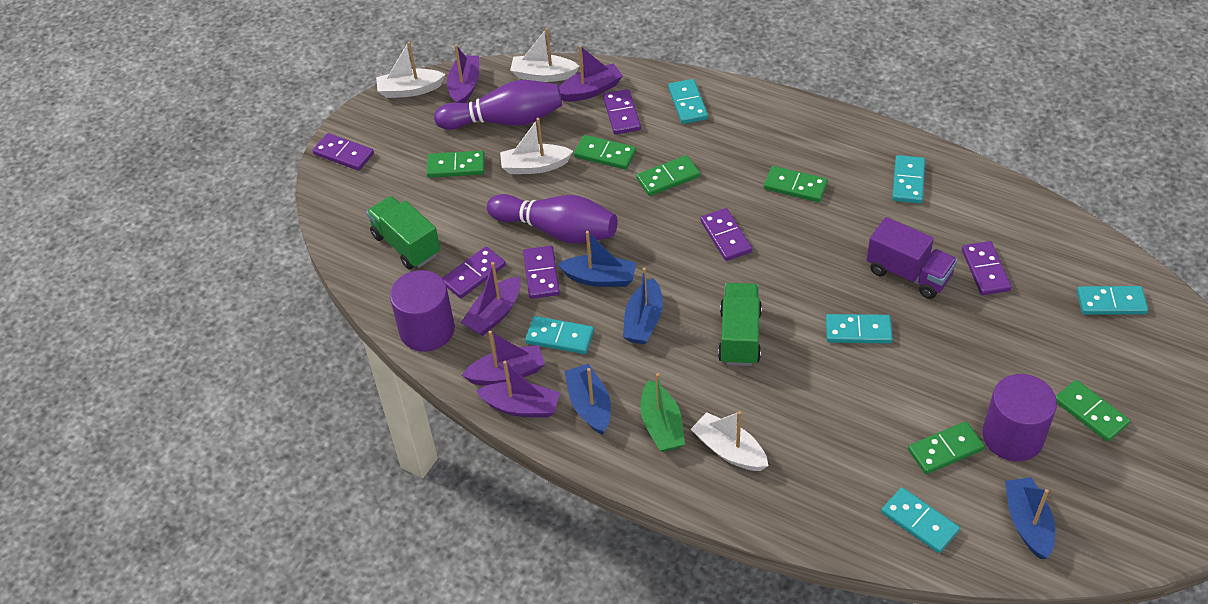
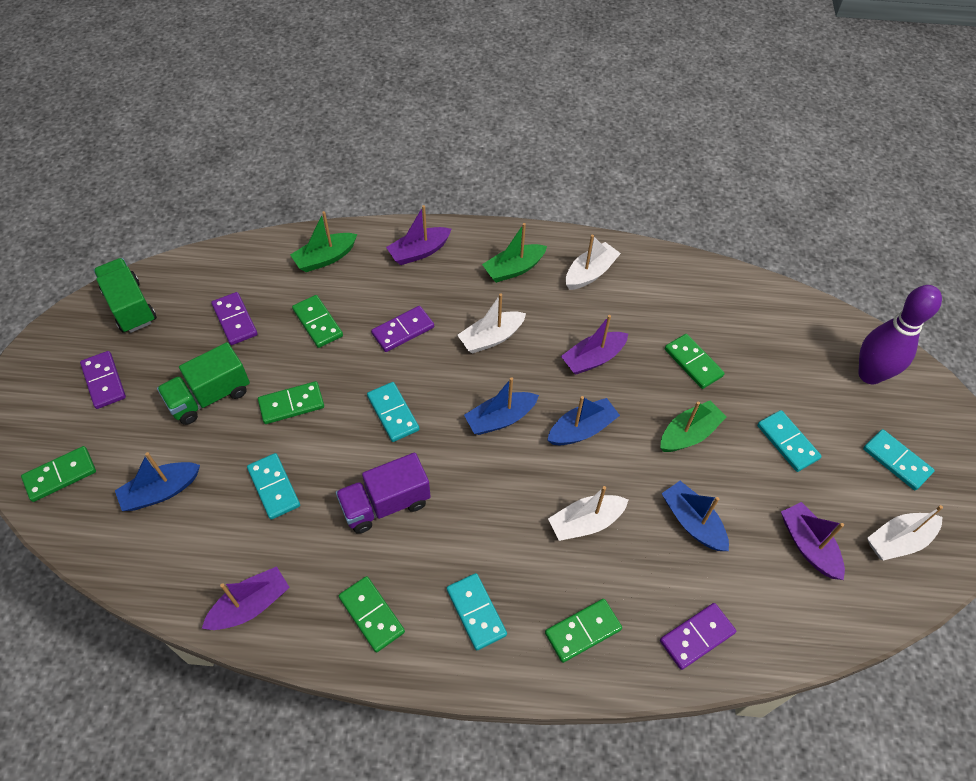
green boat: [641,373,685,452] = 1 -> [290,211,357,272] [482,223,547,283] [660,400,727,452] = 3
purple boat: [447,45,479,103] [461,262,521,336] [462,331,545,385] [476,361,560,418] [559,45,623,102] = 5 -> [202,566,290,630] [386,205,452,265] [561,315,628,375] [781,502,845,580] = 4
purple bowling pin: [434,80,562,130] [487,194,618,244] = 2 -> [858,285,942,385] = 1
purple cylinder: [390,270,455,352] [982,374,1057,461] = 2 -> none = 0
purple domino: [312,133,374,171] [442,246,506,298] [523,246,560,299] [603,89,641,134] [700,208,752,261] [962,241,1012,295] = 6 -> [80,351,126,409] [211,292,258,345] [371,306,434,352] [660,603,736,670] = 4
turquoise domino: [525,316,594,354] [668,79,708,124] [826,314,893,344] [881,487,960,553] [892,155,925,204] [1077,286,1148,315] = 6 -> [247,453,300,520] [367,382,419,442] [447,573,507,650] [757,410,822,472] [863,429,935,490] = 5

